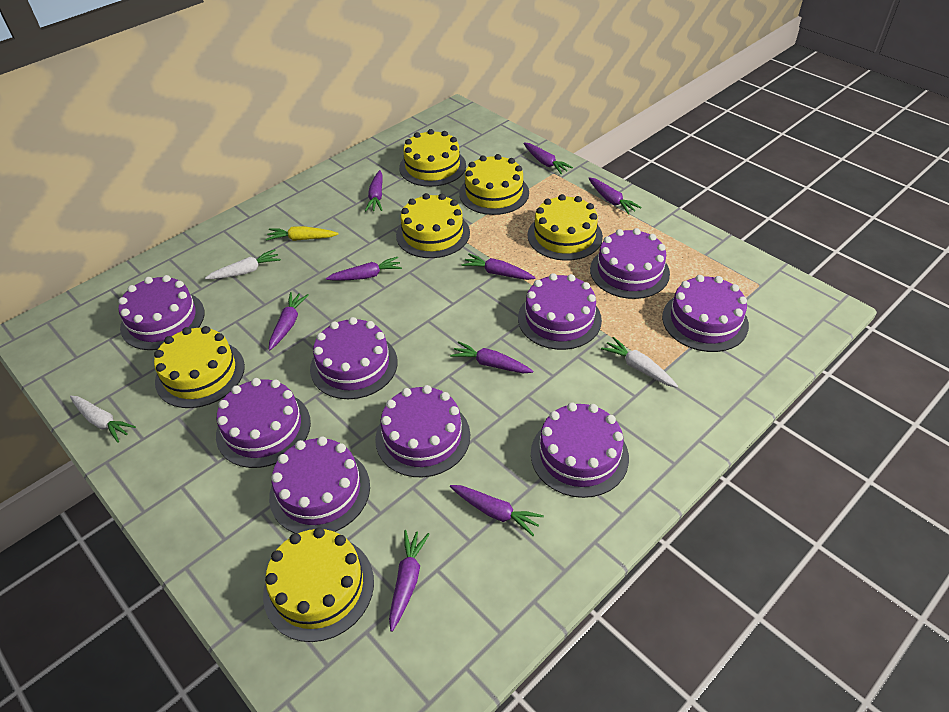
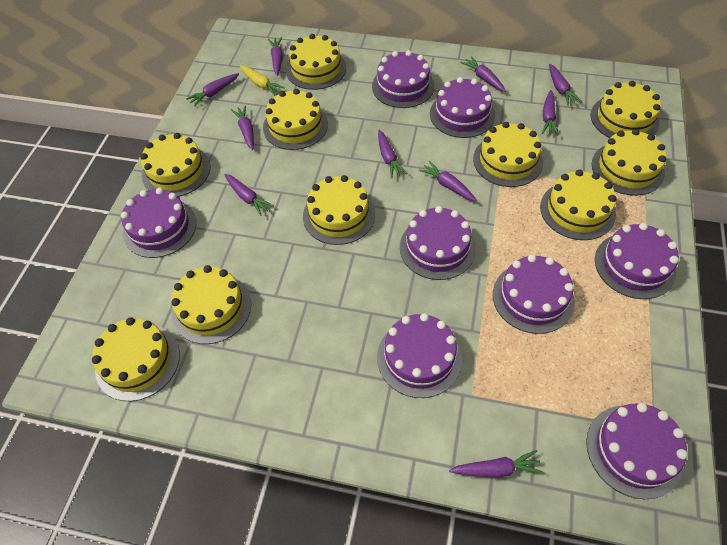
purple cake: [118,275,205,350] [216,378,311,468] [269,436,370,533] [310,317,398,399] [375,385,470,477] [518,273,602,350] [531,403,629,498] [590,228,670,299] [662,275,749,352] = 9 -> [121,188,196,258] [372,50,434,108] [377,313,462,398] [400,206,476,280] [430,77,495,138] [493,255,575,334] [586,403,688,499] [595,223,679,299] = 8
purple carrot: [269,292,309,350] [326,257,402,281] [365,170,383,211] [389,530,430,632] [450,341,533,373] [450,485,544,536] [462,254,536,280] [523,143,573,174] [588,177,641,215] = 9 -> [186,73,239,107] [224,174,274,216] [231,105,254,150] [268,37,283,76] [378,130,407,178] [419,161,477,202] [449,450,543,478] [460,56,506,92] [542,90,559,135] [549,64,582,106] = 10
white carrot: [70,396,136,443] [205,249,281,279] [601,337,678,388] = 3 -> none = 0
yellow cake: [154,326,245,408] [263,527,374,642] [396,193,470,258] [399,129,466,187] [459,154,529,215] [528,194,603,261] = 6 -> [92,317,180,401] [140,133,210,197] [171,265,251,344] [263,89,328,150] [286,34,346,90] [303,175,375,245] [473,122,543,187] [540,169,616,240] [591,81,661,138] [592,129,666,196] = 10

